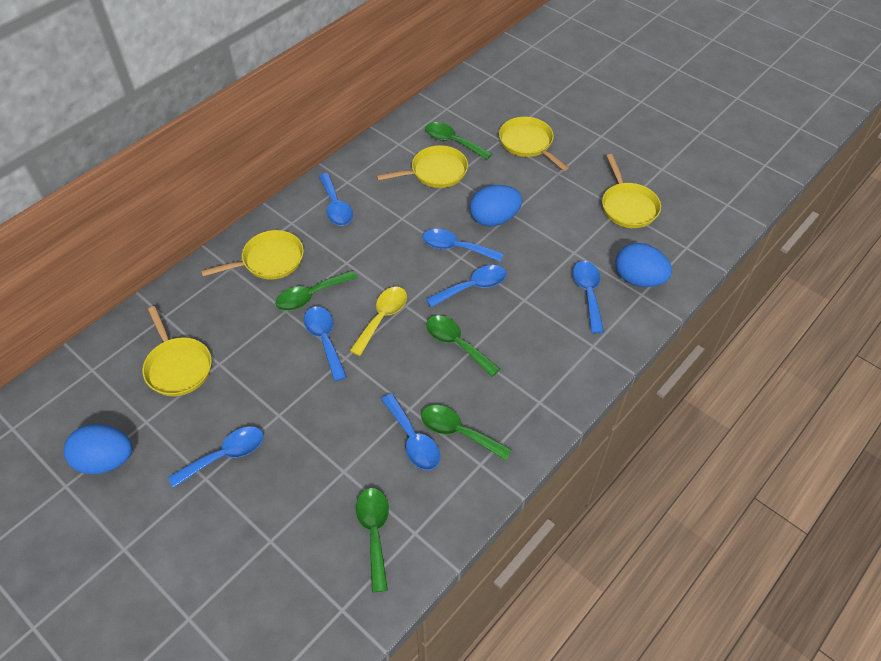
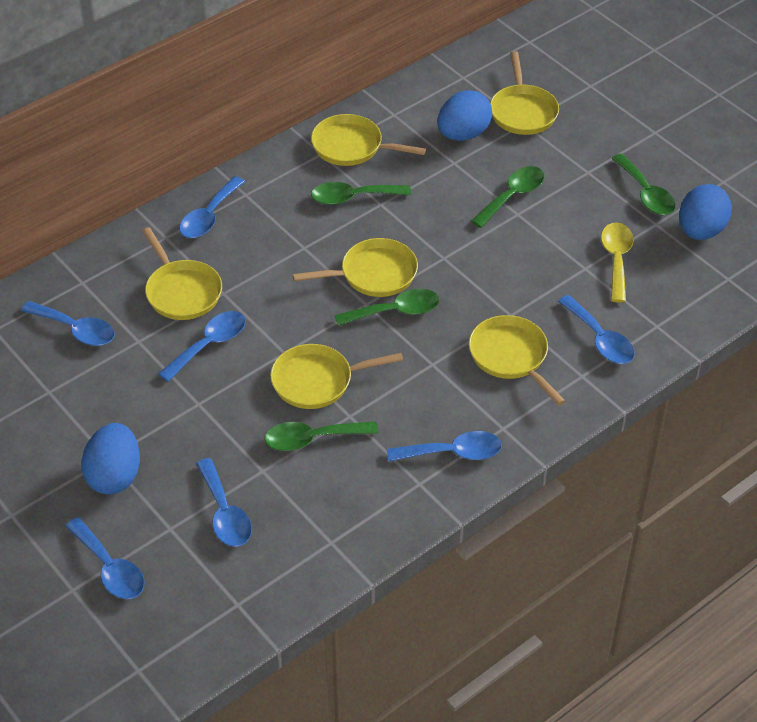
yellow pan: [142,306,212,396] [201,230,304,279] [376,145,468,188] [499,117,569,171] [602,154,661,228] = 5 -> [142,227,222,320] [270,344,403,409] [293,238,418,297] [311,114,426,166] [469,315,565,406] [490,51,559,135] = 6

